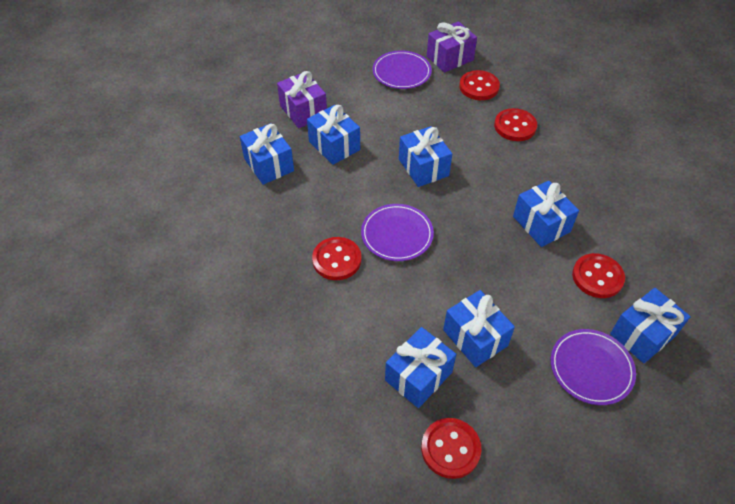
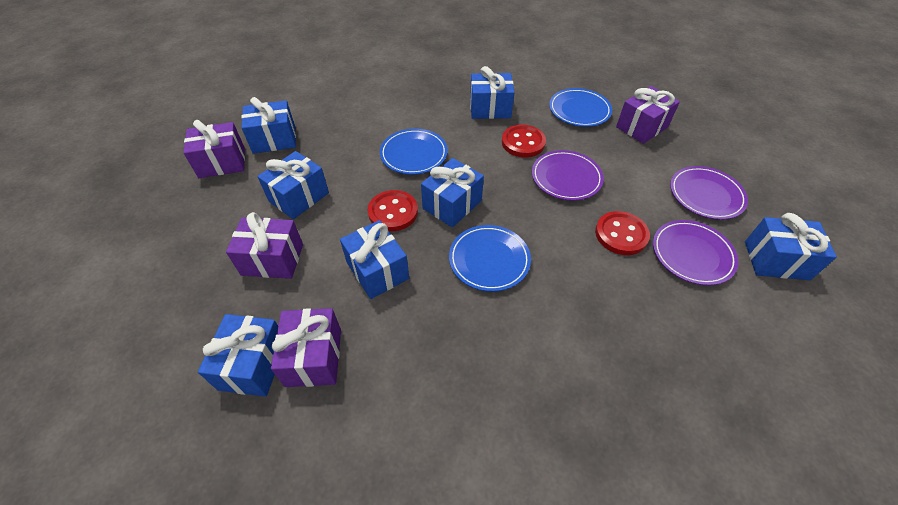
blue plate: none = 0 -> [380,129,448,175] [449,225,531,292] [549,88,612,127] = 3
purple gift: [277,71,327,128] [427,21,477,73] = 2 -> [183,120,245,178] [226,212,303,279] [271,308,341,387] [616,86,680,144] = 4
red button: [312,237,361,280] [421,418,481,479] [459,70,500,100] [494,108,537,141] [572,253,625,298] = 5 -> [368,190,418,231] [502,125,546,157] [595,211,650,255] = 3

